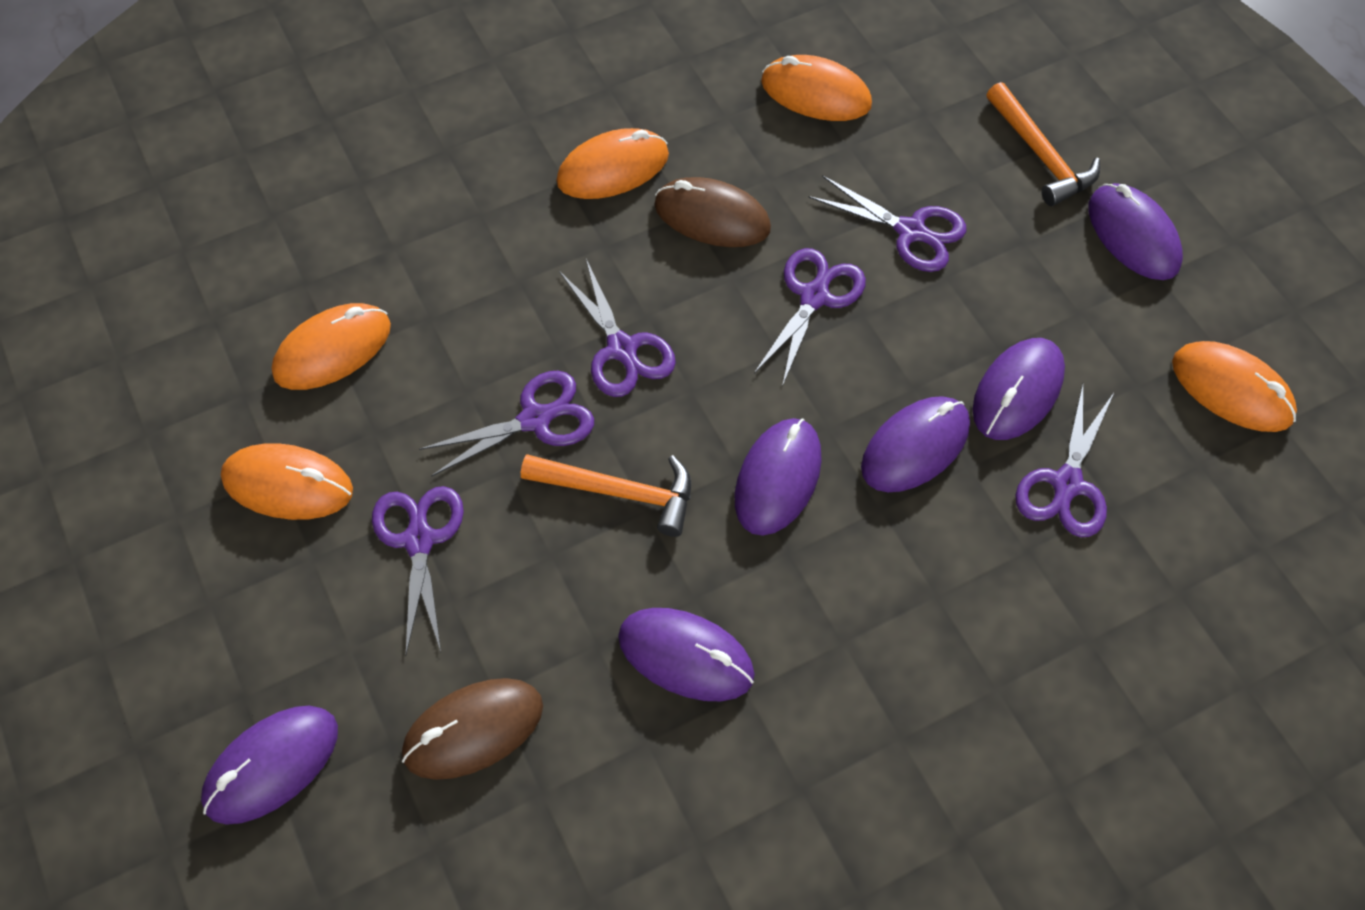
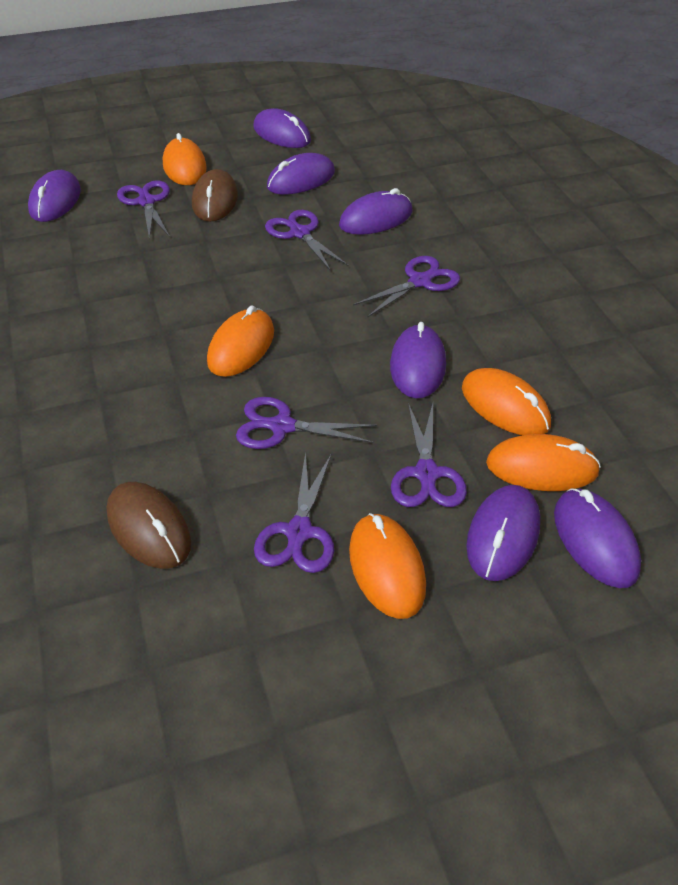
orange hammer: [521,454,691,537] [986,82,1100,206] = 2 -> none = 0
purple mouse: [201,706,338,825] [618,608,755,701] [735,418,822,536] [861,396,970,492] [973,338,1065,440] [1088,183,1183,280] = 6 -> [28,170,81,222] [253,108,311,148] [267,153,335,194] [339,188,412,235] [390,322,446,398] [466,485,540,581] [554,488,641,588] = 7

